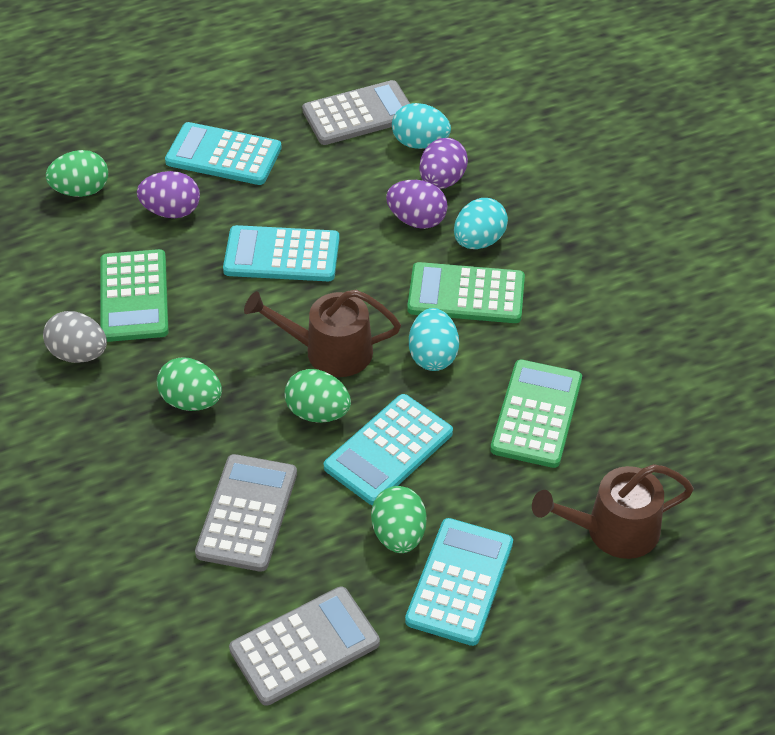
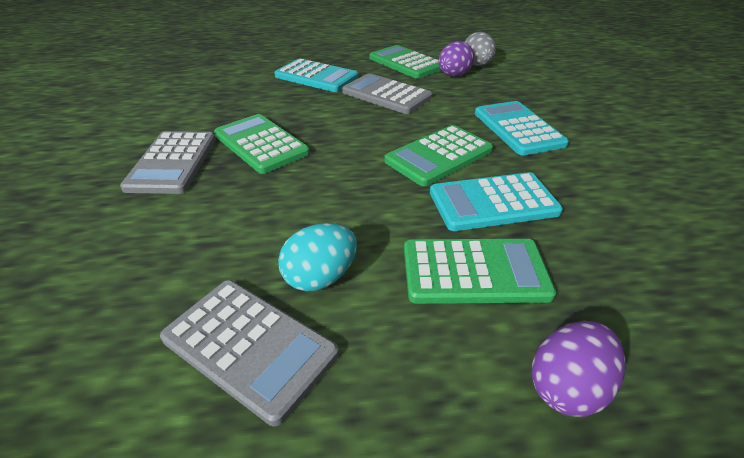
brown watering can: [244,290,401,377] [532,464,694,559] = 2 -> none = 0
green calculator: [100,249,169,342] [407,262,525,323] [490,360,582,468] = 3 -> [214,114,310,174] [369,45,441,79] [384,125,493,186] [404,239,556,304] = 4
green egg: [46,150,108,197] [157,357,222,411] [285,369,351,423] [371,486,427,553] = 4 -> none = 0
purple egg: [137,171,200,218] [386,180,448,229] [419,138,468,189] = 3 -> [439,41,474,76] [532,321,625,417] = 2
turquoise calculator: [165,122,282,185] [223,225,339,281] [324,394,453,505] [405,518,513,646] = 4 -> [274,59,358,92] [430,172,563,231] [475,101,569,156] = 3
turquoise egg: [392,103,451,149] [409,308,459,371] [454,198,508,249] = 3 -> [278,223,357,291] = 1

